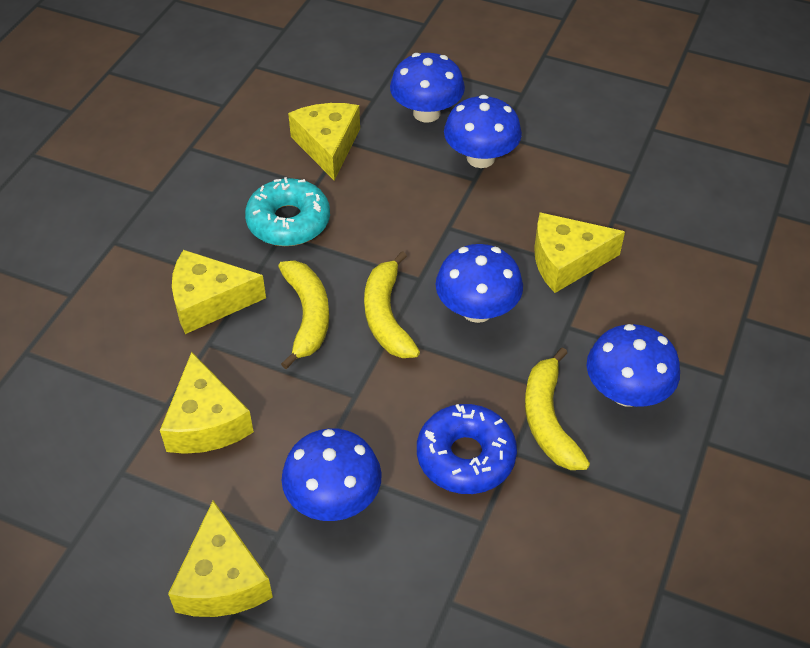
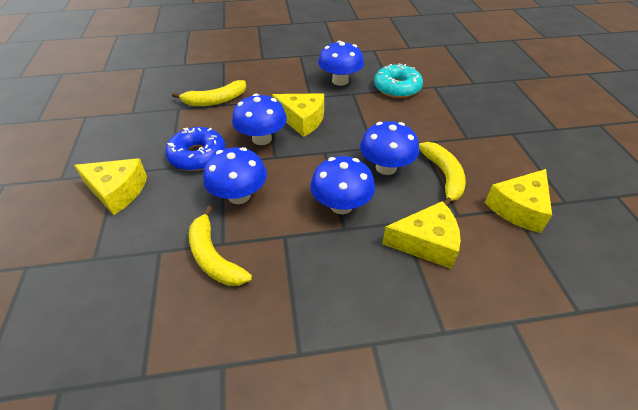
yellow cheese: [160,352,254,454] [168,501,273,617] [172,250,266,334] [288,103,360,181] [534,212,625,293] = 5 -> [74,158,147,215] [272,93,324,137] [382,201,461,269] [485,169,552,233] = 4

